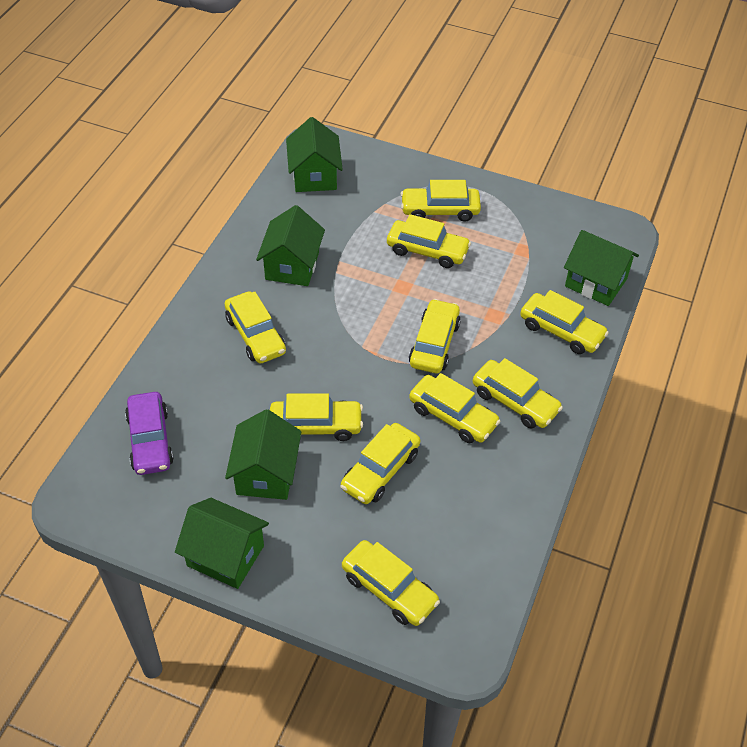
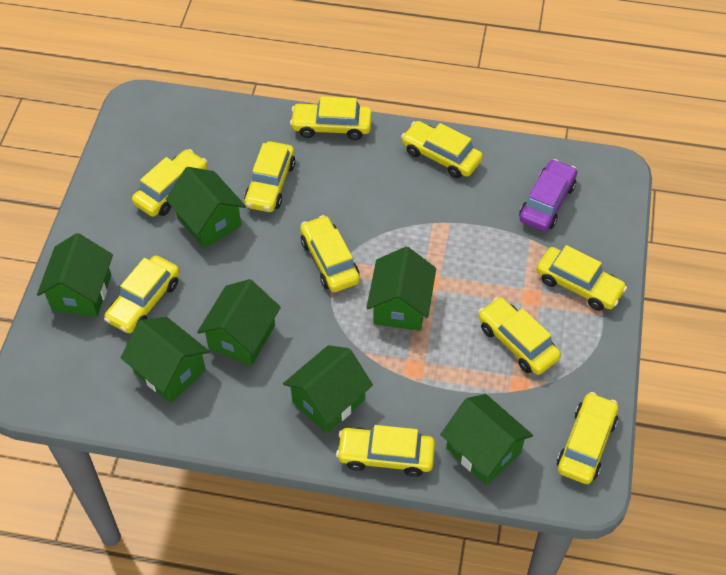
green house: [175,498,269,589] [225,409,301,500] [256,205,325,286] [286,117,343,192] [564,230,639,306] = 5 -> [37,233,113,317] [121,317,210,403] [166,167,246,248] [197,279,281,366] [283,345,373,433] [366,247,436,331] [440,394,533,485] = 7

